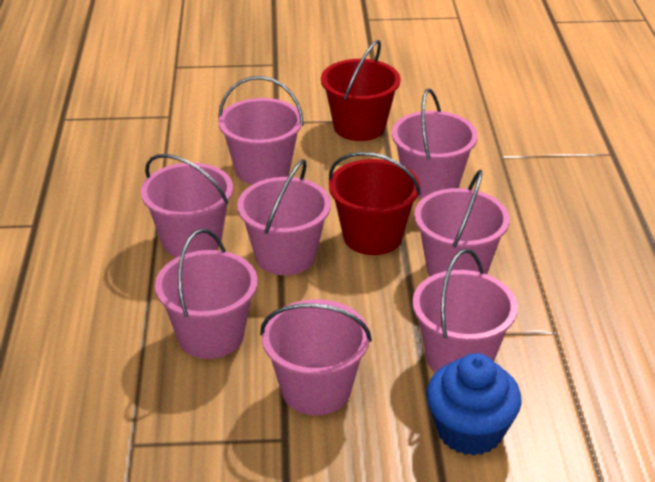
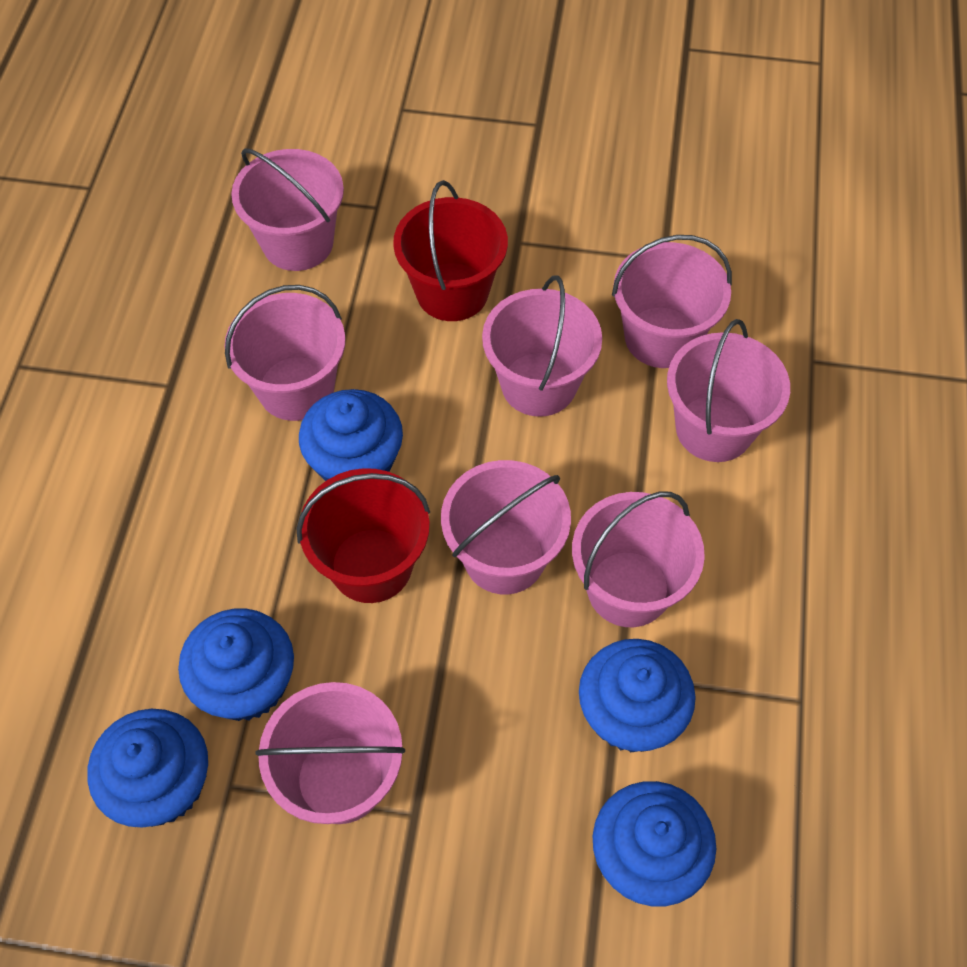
blue cupcake: [426,353,521,456] = 1 -> [87,709,208,828] [178,608,294,721] [299,389,403,481] [579,639,696,752] [593,781,716,906] = 5

